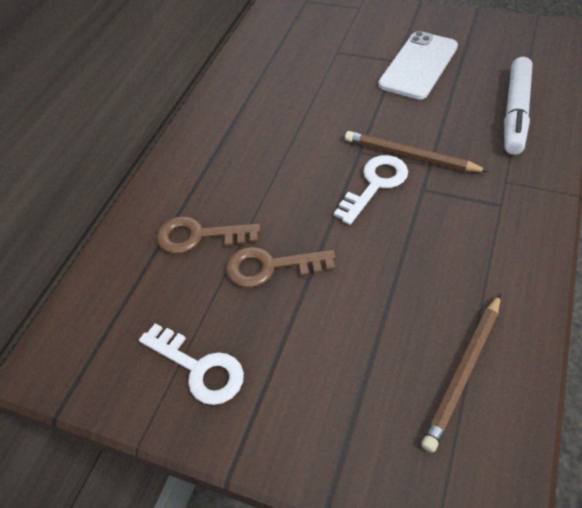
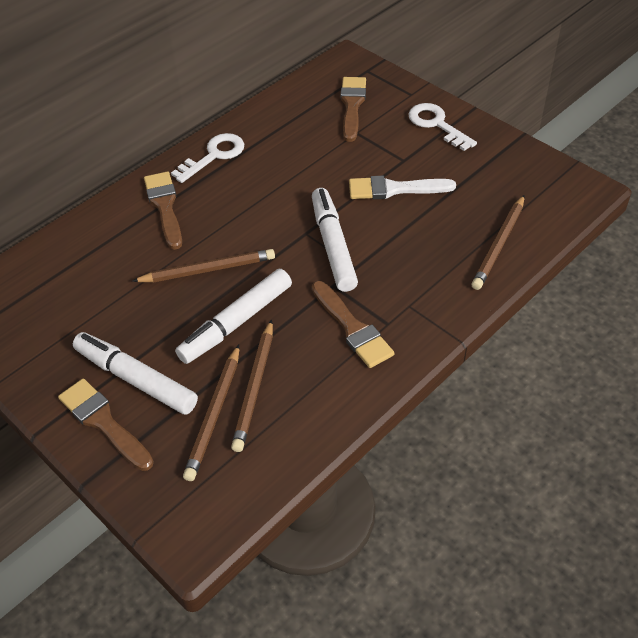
brown brush: none = 0 -> [58,379,154,471] [144,172,182,250] [312,281,394,368] [341,77,366,142] = 4
brown key: [157,216,260,254] [226,247,336,288] = 2 -> none = 0
brown pencil: [345,131,489,172] [421,294,501,453] = 2 -> [133,249,275,282] [183,345,239,481] [231,319,273,452] [471,195,524,290] = 4
white brush: none = 0 -> [349,176,456,199] = 1
white marker: [504,57,533,155] = 1 -> [73,332,198,415] [175,269,292,364] [312,188,358,292] = 3
white phone: [378,31,458,100] = 1 -> none = 0

